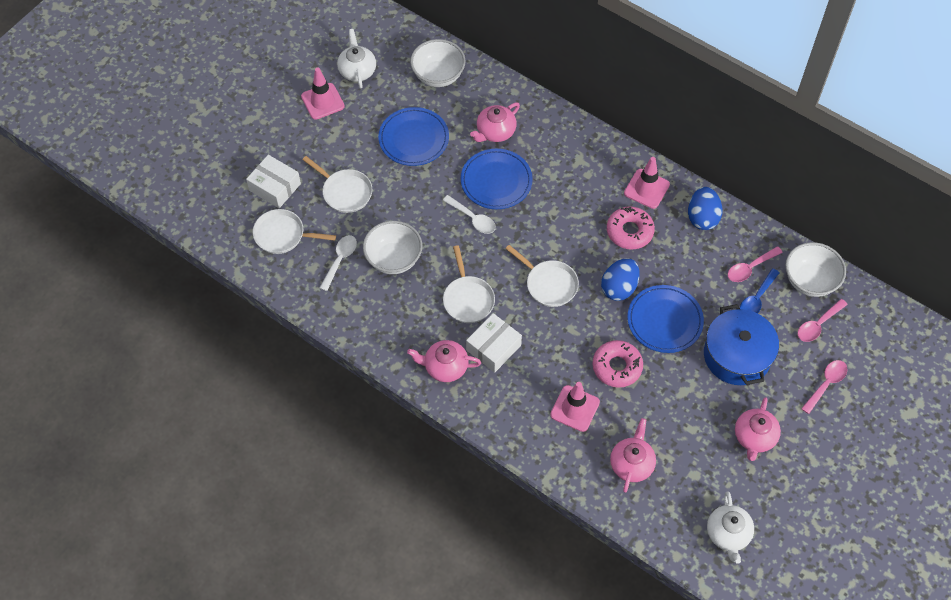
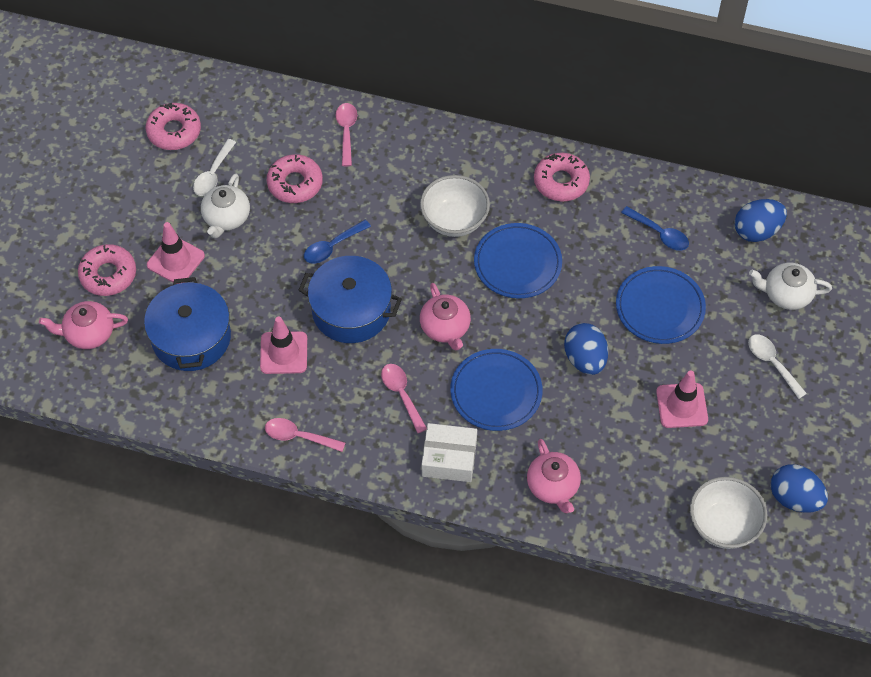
blue egg: [601,258,640,301] [688,187,722,230] = 2 -> [564,323,608,375] [735,199,787,242] [771,464,828,513] = 3
blue pot: [704,304,779,385] = 1 -> [144,277,231,371] [298,256,402,343] = 2
blue spoon: [740,268,780,313] = 1 -> [304,220,371,264] [621,206,689,251] = 2
pink donut: [593,340,643,388] [607,206,655,250] = 2 -> [78,244,136,296] [146,103,201,150] [267,154,323,203] [534,153,590,201] = 4
pink teapot: [407,340,481,382] [470,103,520,142] [610,418,656,493] [735,397,781,461] = 4 -> [39,301,128,349] [420,283,471,350] [527,439,581,513] = 3
white bowl: [363,221,422,274] [410,39,465,87] [786,242,846,297] = 3 -> [420,175,490,237] [690,477,767,549] = 2
white box: [246,155,301,208] [466,313,522,373] = 2 -> [422,423,477,482] = 1
white pan: [253,209,336,254] [302,156,372,213] [443,245,495,323] [505,245,579,307] = 4 -> none = 0

